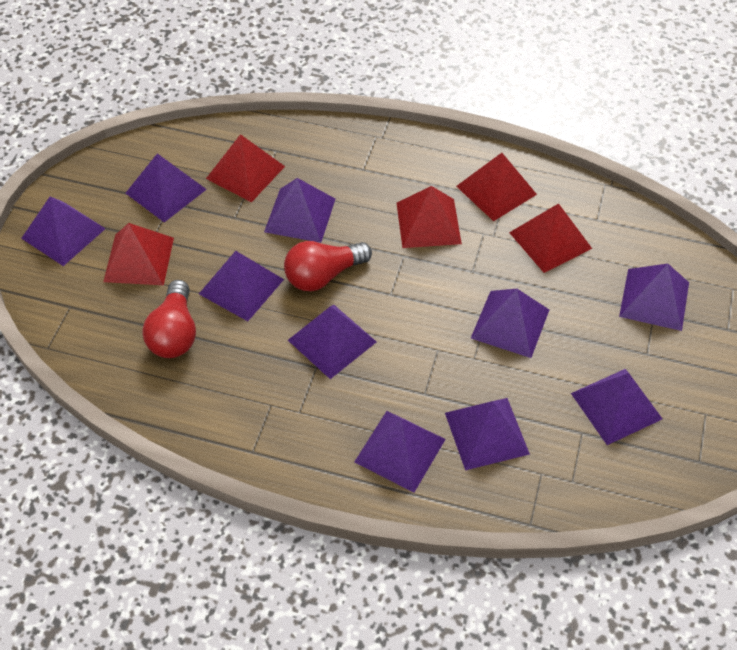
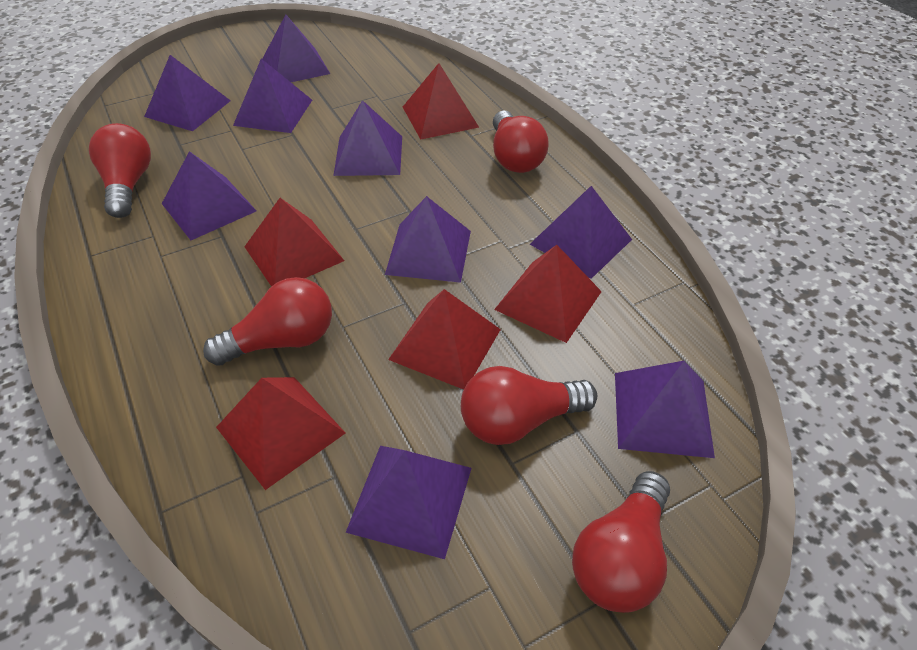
purple pyramid: [21,196,106,266] [126,153,207,222] [199,251,284,321] [264,178,335,243] [288,305,376,379] [354,411,446,492] [445,398,530,470] [471,289,549,358] [571,369,662,445] [619,264,689,331] = 10 -> [144,55,231,131] [162,151,257,240] [233,59,312,133] [262,14,330,82] [333,100,402,176] [345,446,471,559] [385,196,471,283] [530,186,632,279] [615,361,715,458] = 9
red light bulb: [142,280,196,358] [284,241,372,291] = 2 -> [89,123,151,218] [203,277,332,366] [461,366,597,445] [493,110,549,173] [572,471,670,613] = 5

